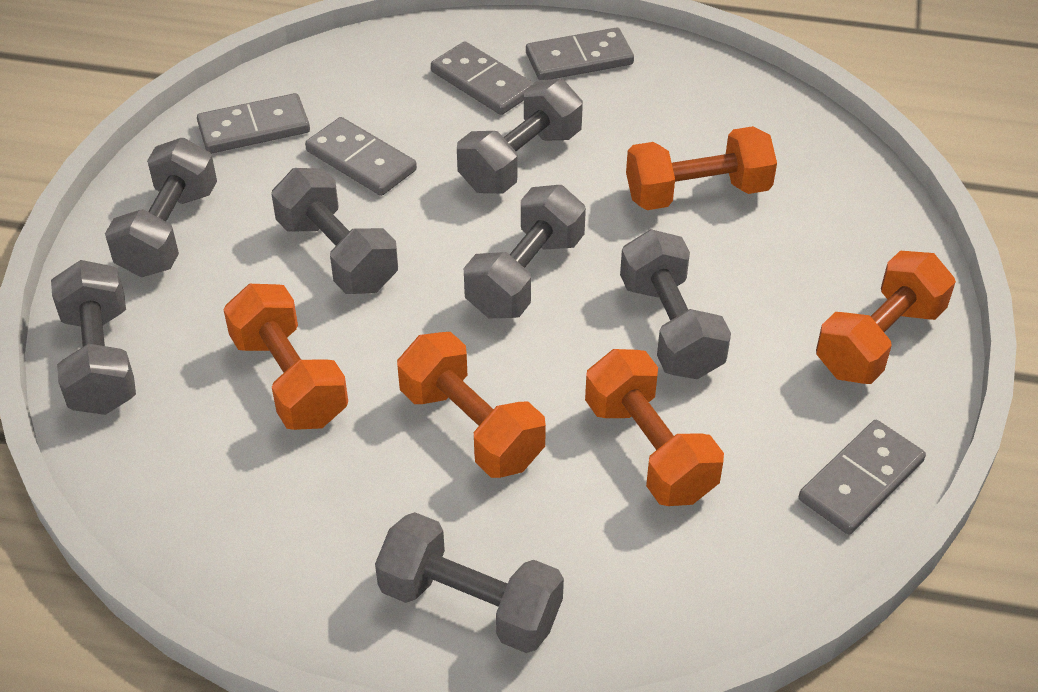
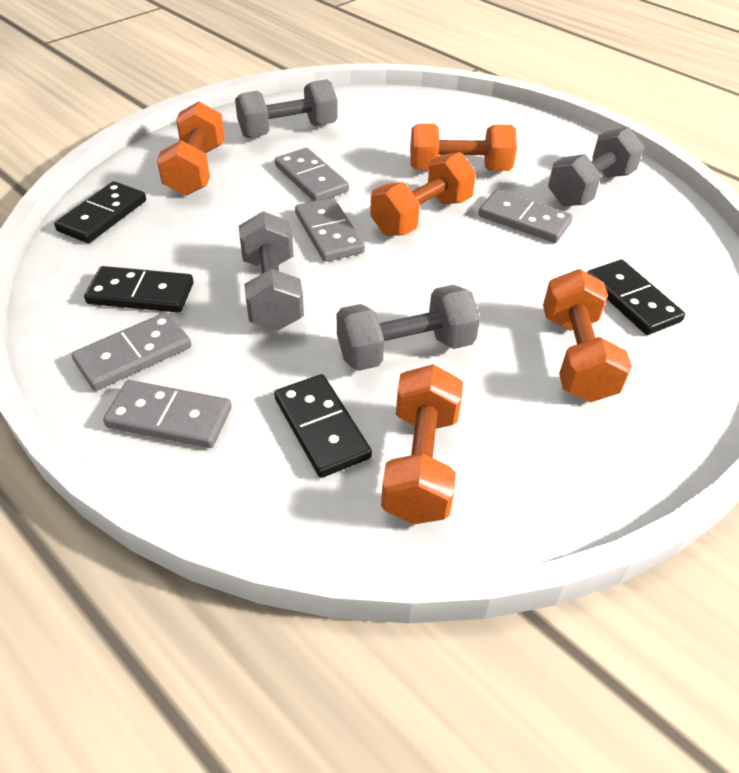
black domino: none = 0 -> [54,181,146,243] [84,266,194,313] [274,374,372,478] [587,260,685,335] = 4
grey dumbbell: [51,260,136,415] [105,138,217,277] [271,168,398,294] [375,512,564,653] [457,79,583,193] [464,185,586,318] [620,229,731,379] = 7 -> [235,79,338,138] [239,211,304,331] [337,285,480,371] [548,127,644,206] = 4

